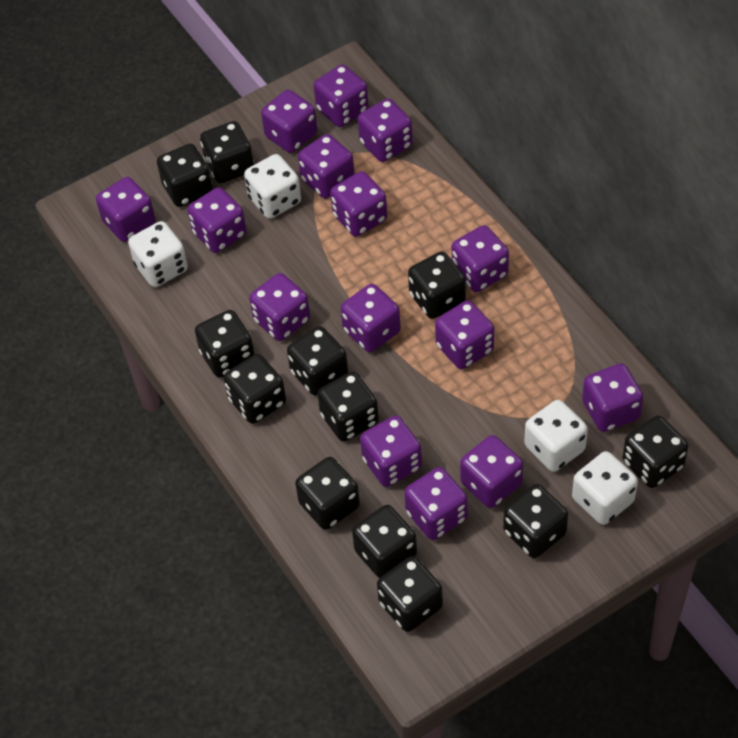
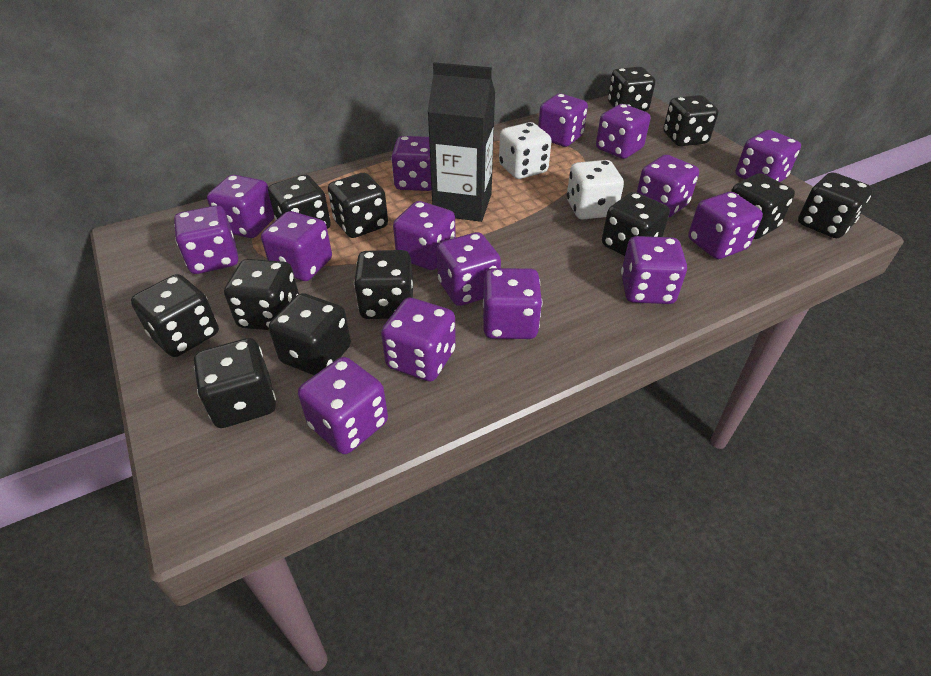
black carton: none = 0 -> [428,62,495,222] = 1
white dice: [128,221,188,287] [244,154,301,219] [524,400,588,472] [572,451,638,525] = 4 -> [499,122,552,179] [567,160,624,220] = 2

